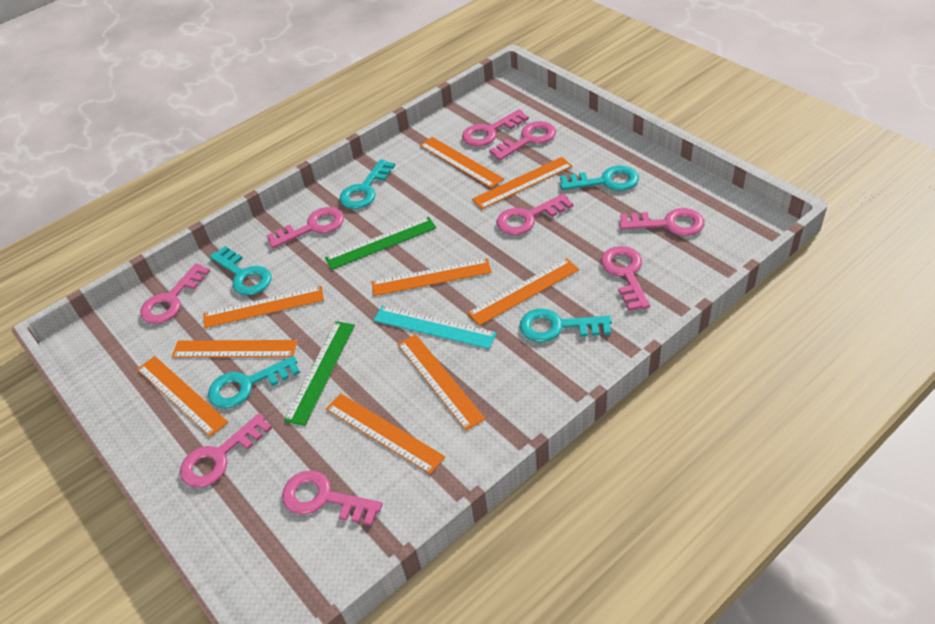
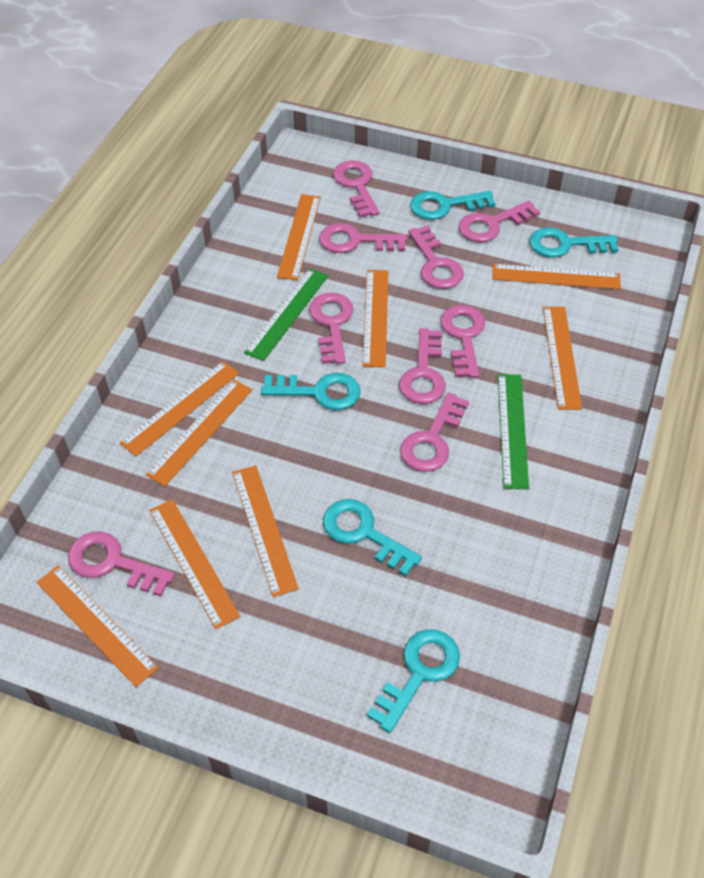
turquoise ruler: [373,306,497,349] = 1 -> none = 0

